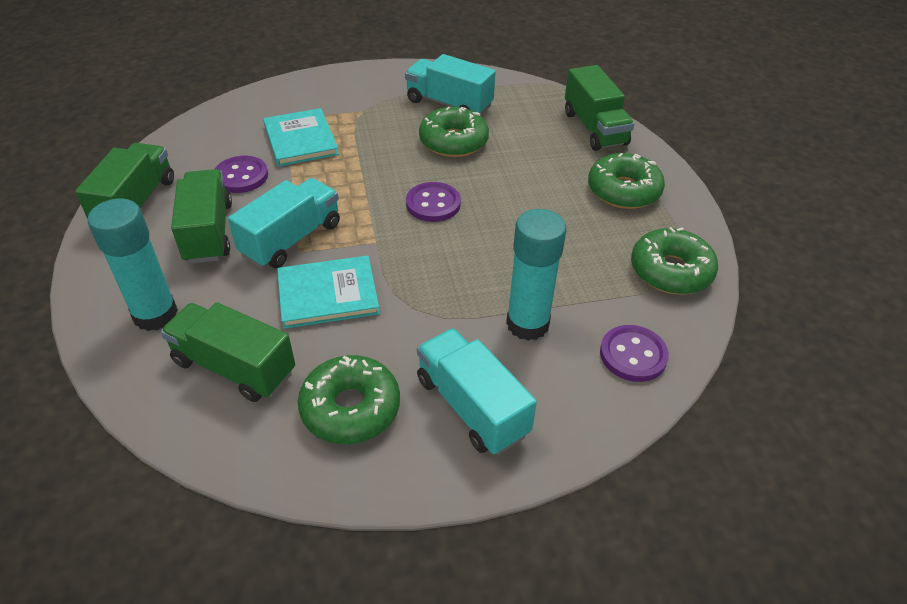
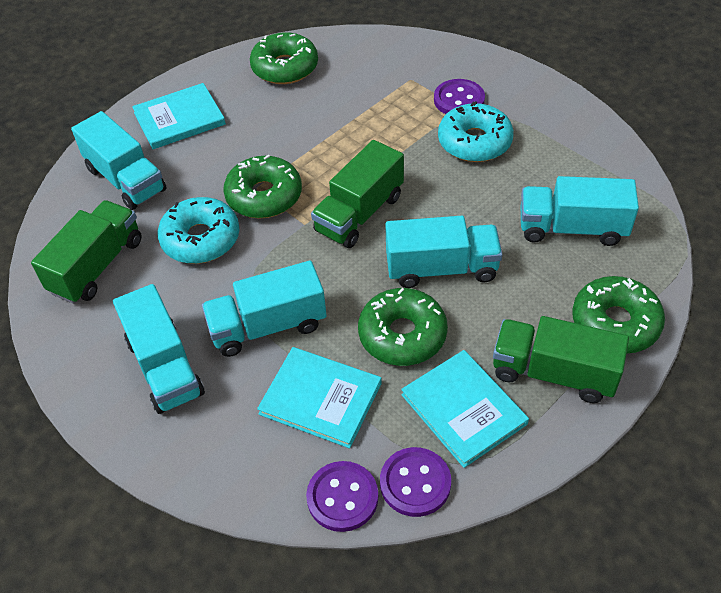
green truck: [75,143,174,219] [161,302,295,402] [171,169,232,264] [565,65,634,151] = 4 -> [31,200,142,304] [311,140,404,248] [493,316,629,403] = 3
turquoise book: [263,108,339,166] [277,256,380,329] = 2 -> [132,83,226,149] [257,347,382,448] [401,350,529,468] = 3
turquoise donut: none = 0 -> [157,197,239,264] [438,101,514,162] = 2
turquoise glue stick: [88,198,178,331] [506,209,567,341] = 2 -> none = 0
turquoise truck: [228,178,340,268] [405,54,496,116] [417,328,537,455] = 3 -> [71,111,167,210] [113,284,205,414] [202,261,327,357] [385,216,503,288] [521,176,639,246] = 5

